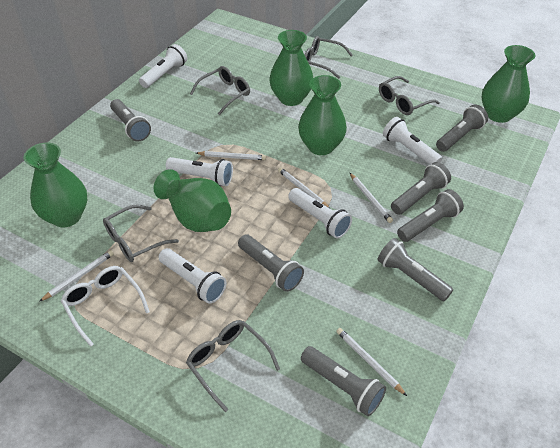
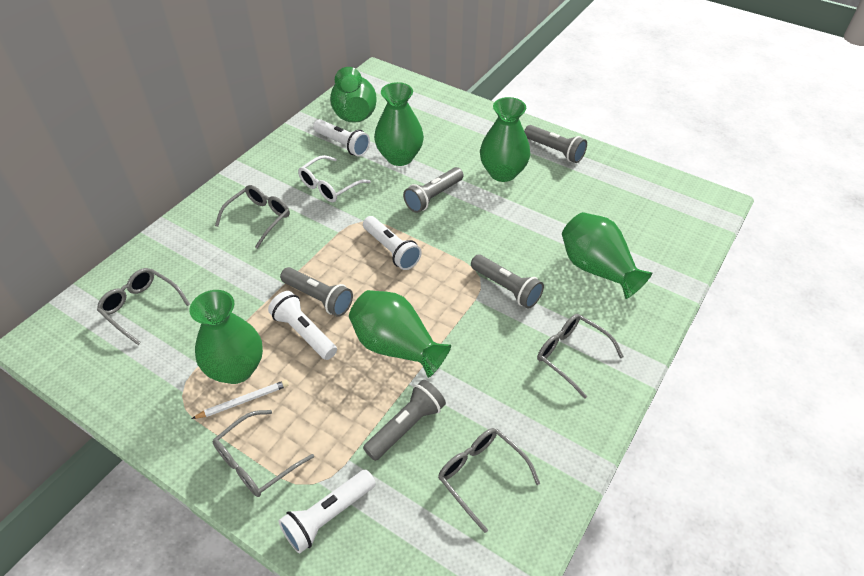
green vase: [24,143,87,227] [154,169,231,232] [269,30,313,106] [298,75,347,155] [482,45,535,123] = 5 -> [190,290,263,384] [330,67,377,123] [349,290,451,378] [374,82,424,166] [480,97,530,182] [562,212,652,299] = 6
grey flashlight: [110,99,151,141] [238,234,304,292] [301,346,386,416] [377,238,453,301] [391,162,451,215] [397,189,464,242] [436,105,488,152] = 7 -> [280,267,353,317] [363,380,446,461] [403,167,464,213] [471,254,544,309] [524,125,587,163] = 5
white flashlight: [139,44,187,88] [158,248,227,304] [166,157,233,186] [288,188,352,238] [383,117,442,165] = 5 -> [268,291,337,360] [279,470,376,553] [313,119,370,157] [363,216,422,270] = 4
white pencil: [39,250,114,302] [196,151,266,160] [278,167,330,208] [336,328,407,396] [350,173,393,223] = 5 -> [192,380,289,419] = 1

